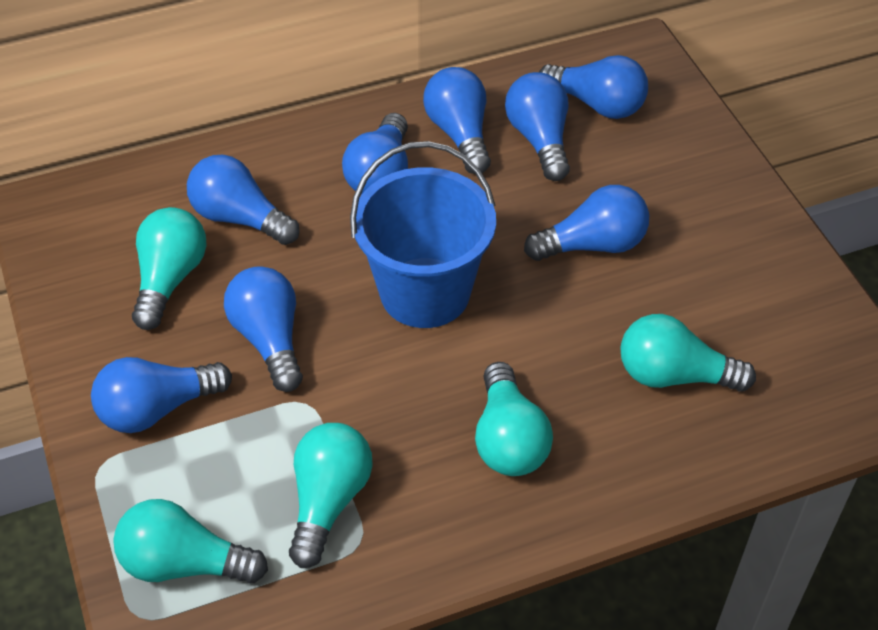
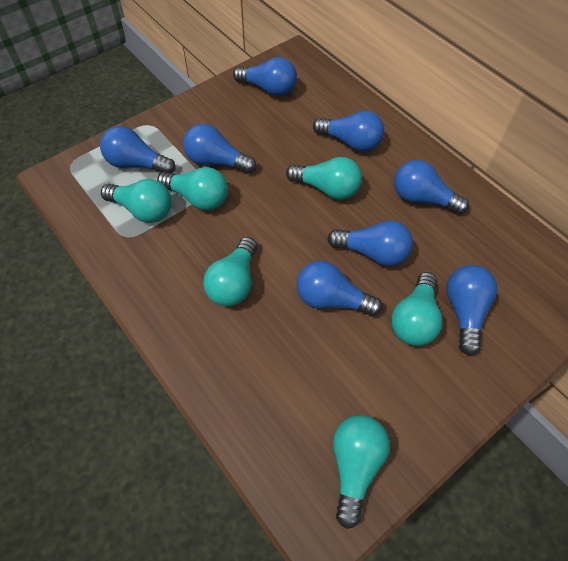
blue bucket: [350,141,496,328] = 1 -> none = 0
turquoise light bulb: [113,499,268,584] [132,207,207,330] [289,423,372,568] [475,362,553,476] [621,314,756,392] = 5 -> [101,179,172,223] [157,167,228,211] [203,237,257,307] [286,157,362,200] [333,415,390,529] [391,272,443,346] = 6

